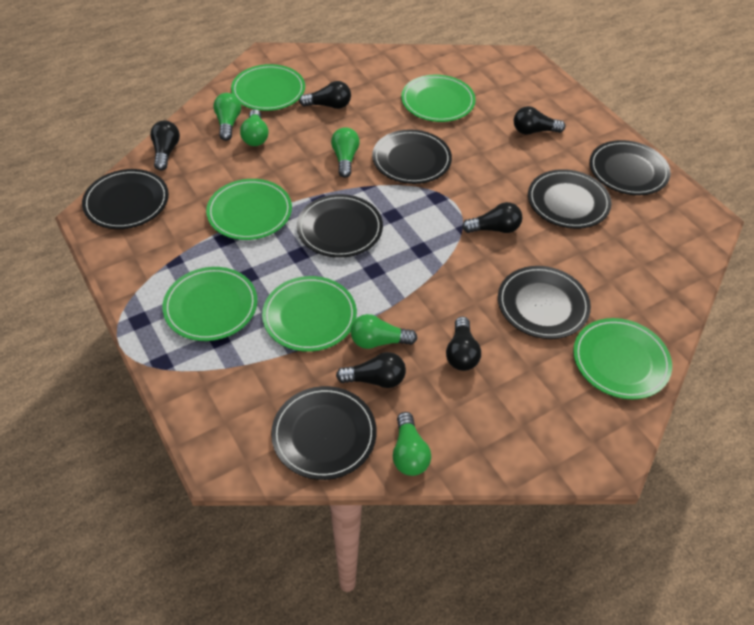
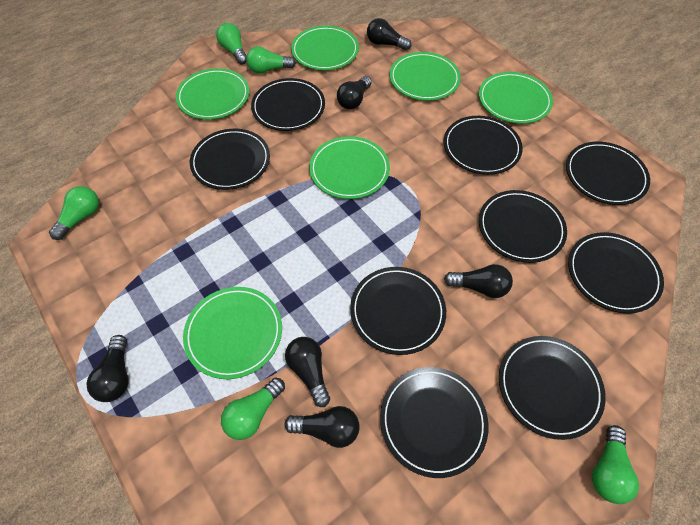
black plate: [82,169,169,229] [271,386,377,480] [297,194,383,258] [372,129,452,184] [498,266,591,339] [528,169,612,229] [589,140,671,195] = 7 -> [190,129,270,190] [251,78,325,131] [350,267,446,355] [380,367,489,478] [444,116,523,175] [479,190,567,263] [499,336,606,440] [566,142,650,205] [568,232,664,314] = 9

